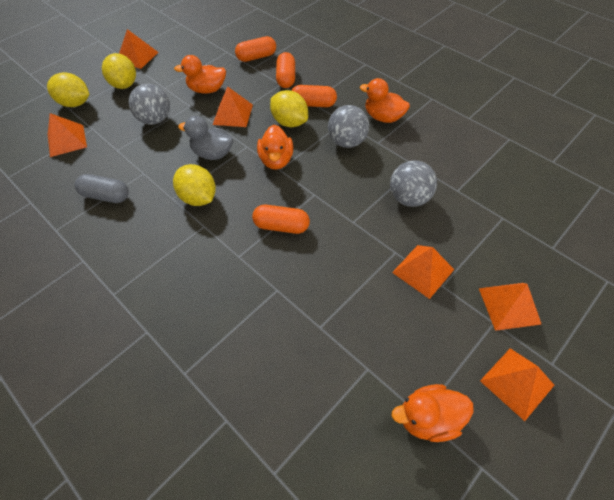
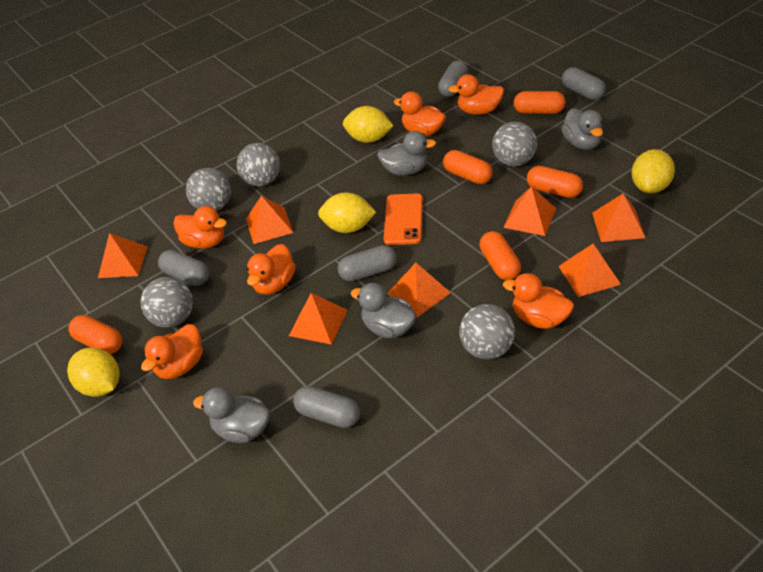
grey ball: [129,84,170,125] [328,105,369,148] [390,160,437,207] = 3 -> [141,277,193,327] [186,168,231,211] [236,143,280,186] [459,304,515,359] [492,122,537,166] = 5
grey capsule: [75,174,129,203] = 1 -> [158,250,209,286] [293,386,360,428] [338,245,397,282] [438,61,468,97] [562,67,606,100] = 5
grey duck: [178,116,233,160] = 1 -> [193,387,270,443] [351,283,417,338] [377,131,436,176] [561,108,603,150] = 4
orange capsule: [235,36,276,62] [252,205,310,234] [276,52,295,88] [291,85,337,107] = 4 -> [68,315,122,354] [443,150,493,184] [479,231,521,280] [513,91,566,114] [527,166,583,198] = 5
orange duck: [174,55,226,94] [257,125,293,170] [360,78,410,123] [392,384,473,442] = 4 -> [141,324,203,379] [173,206,227,249] [247,244,296,295] [393,91,446,136] [448,74,504,115] [503,273,574,329] = 6
orange phone: none = 0 -> [384,193,423,245] = 1
orange pyramid: [48,113,87,157] [119,29,158,69] [213,86,253,127] [392,245,455,299] [479,283,542,331] [480,348,554,421] = 6 -> [98,233,148,278] [246,196,293,244] [289,293,348,345] [387,263,451,317] [503,186,556,236] [559,244,621,297] [592,193,645,242] = 7

